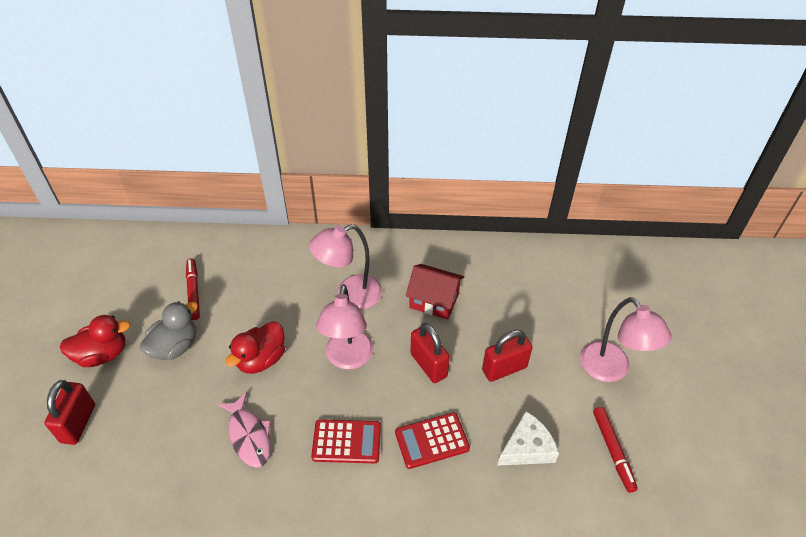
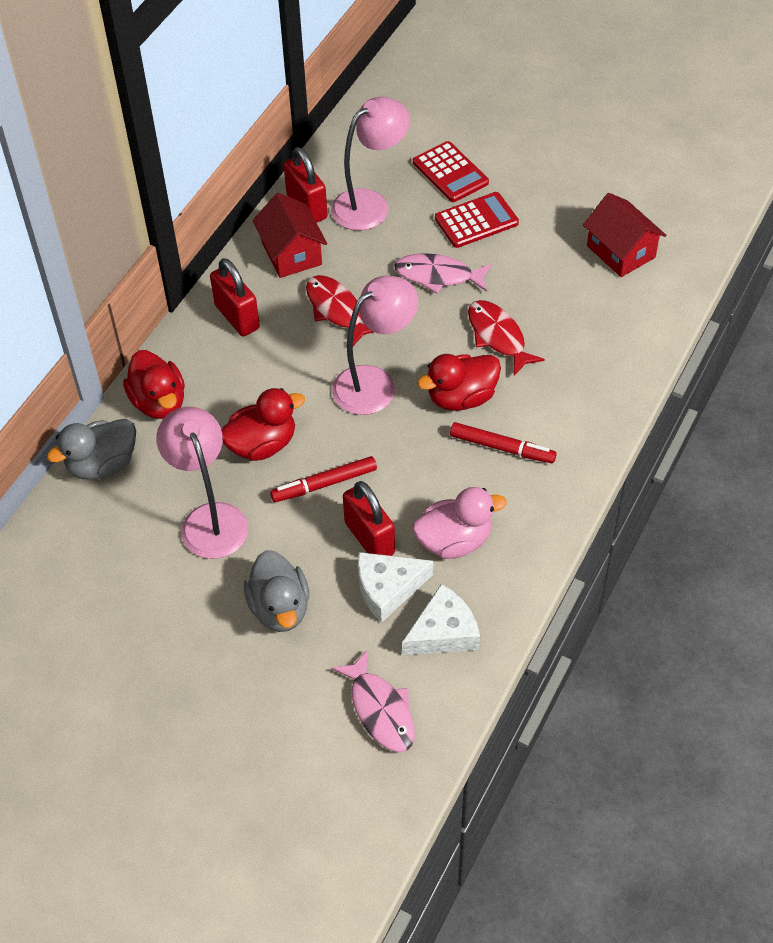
grey duck: [140,301,198,360] = 1 -> [47,419,136,480] [244,550,309,632] = 2
pink duck: none = 0 -> [412,487,507,559] = 1
pink fish: [218,392,271,468] = 1 -> [331,650,415,752] [394,253,492,294] = 2
red duck: [60,315,131,367] [225,321,285,374] = 2 -> [123,350,185,419] [221,388,305,461] [417,354,501,411] = 3
red fish: none = 0 -> [306,275,374,346] [468,300,545,375] = 2
red house: [406,264,464,320] = 1 -> [252,193,327,278] [583,193,666,277] = 2
white cheese: [497,411,559,466] = 1 -> [358,552,433,623] [402,584,480,655] = 2

